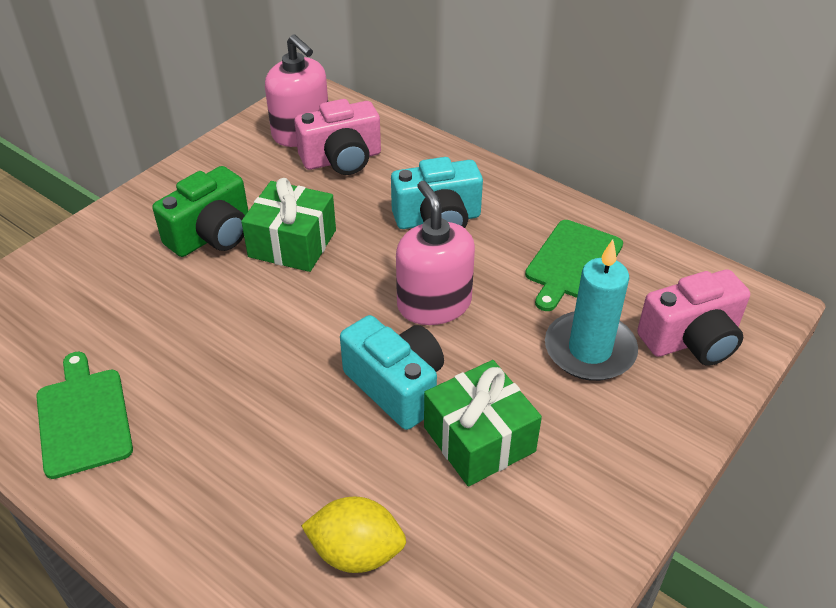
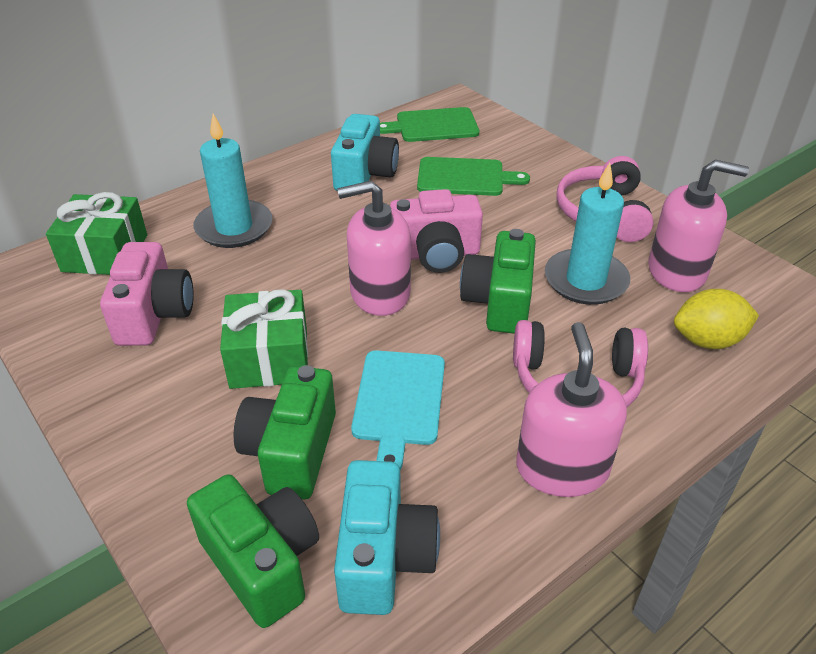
green camera: [153,166,248,257] = 1 -> [187,474,319,628] [234,365,336,500] [460,229,536,334] = 3
pink headphones: none = 0 -> [513,320,648,407] [556,156,654,242] = 2
pink soap dispenser: [265,34,328,147] [396,181,475,325] = 2 -> [337,181,411,316] [516,322,627,497] [649,160,749,292] = 3
turquoise candle: [545,239,638,381] = 1 -> [194,114,273,248] [545,163,630,305] = 2
turquoise cutting board: none = 0 -> [351,350,445,470] = 1

